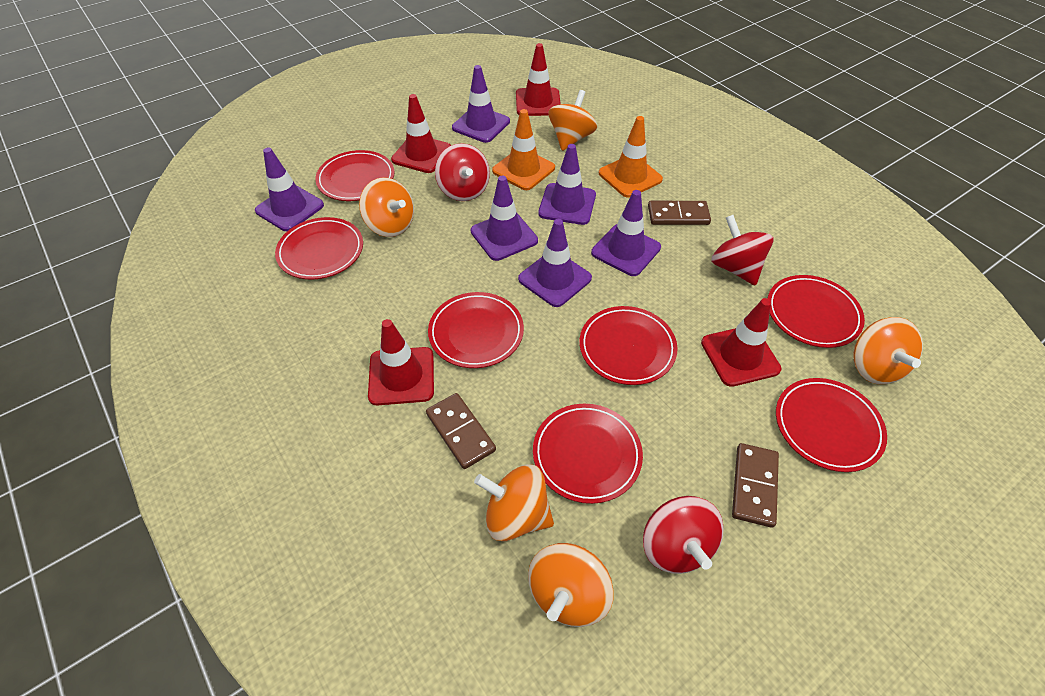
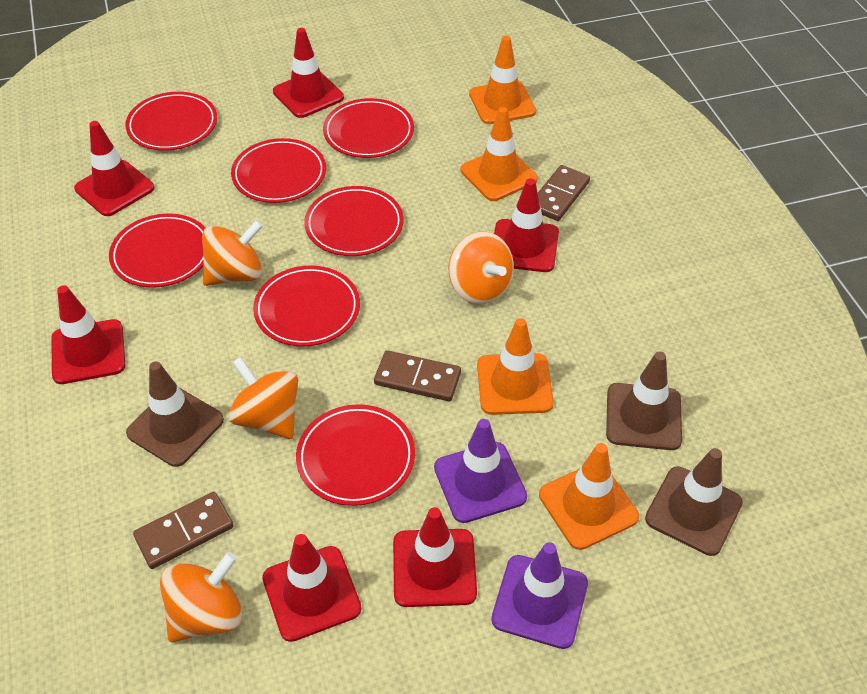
brown traffic cone: none = 0 -> [126,362,224,467] [606,351,682,450] [645,448,743,556] = 3
orange spinning top: [359,177,414,237] [474,464,554,541] [528,543,614,627] [548,90,597,151] [853,317,923,384] = 5 -> [160,552,242,642] [202,220,263,286] [229,357,298,439] [449,231,514,305] = 4
orange traffic cone: [492,109,555,190] [599,116,663,197] = 2 -> [461,107,538,201] [469,36,536,124] [477,318,554,415] [539,443,639,550] = 4
purple traffic cone: [255,148,324,231] [452,65,510,143] [471,176,538,261] [518,219,592,307] [538,144,596,225] [591,190,661,276] = 6 -> [434,419,527,523] [491,542,588,649] = 2
red spinning top: [435,143,490,201] [643,496,724,574] [711,215,774,286] = 3 -> none = 0
red traffic cone: [368,319,434,405] [391,94,451,173] [516,43,561,116] [701,298,781,387] = 4 -> [51,285,125,384] [74,121,154,216] [262,534,361,642] [273,28,344,118] [393,507,477,607] [494,178,559,272] = 6

